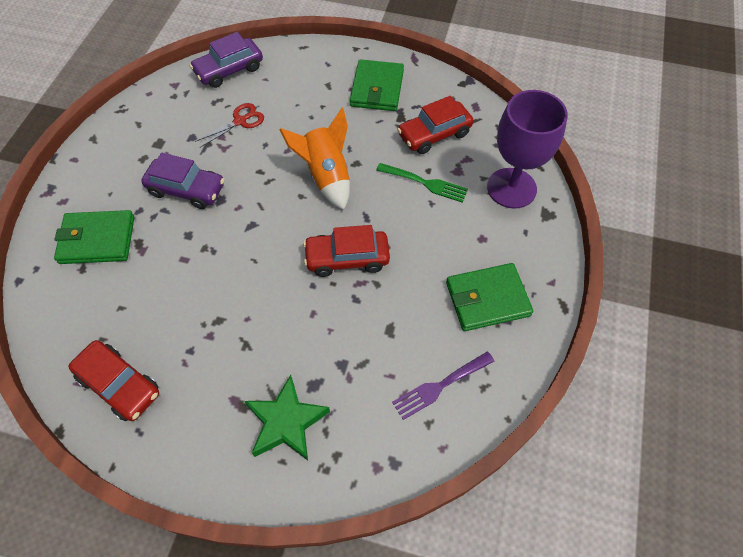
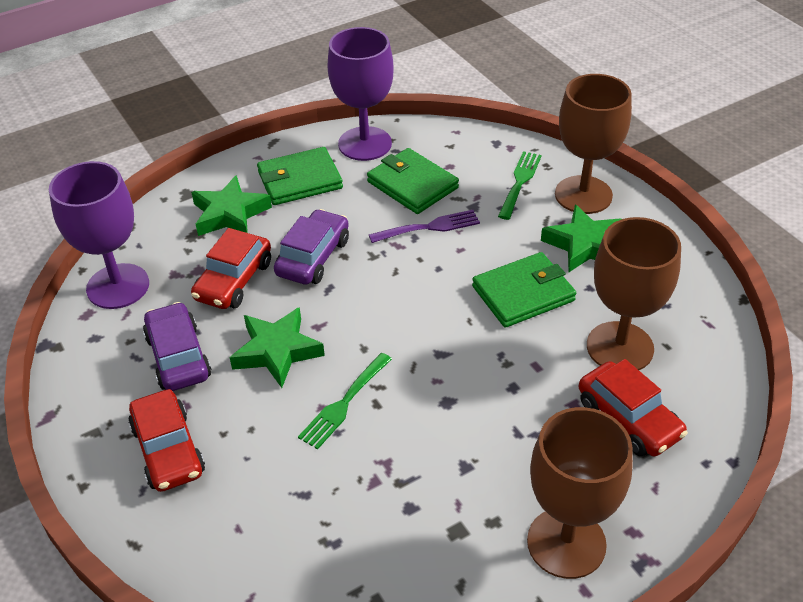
brown goblet: none = 0 -> [527,407,633,579] [555,74,632,214] [587,217,681,370] = 3
green fork: [376,163,468,203] = 1 -> [298,353,392,449] [498,151,542,220] = 2
green star: [244,375,330,461] = 1 -> [191,175,272,236] [230,307,325,388] [541,204,621,272] = 3
orange rocket: [280,108,350,210] = 1 -> none = 0
purple goblet: [487,90,568,209] = 1 -> [49,161,149,309] [327,27,394,161] = 2
red scissors: [195,103,264,147] = 1 -> none = 0

